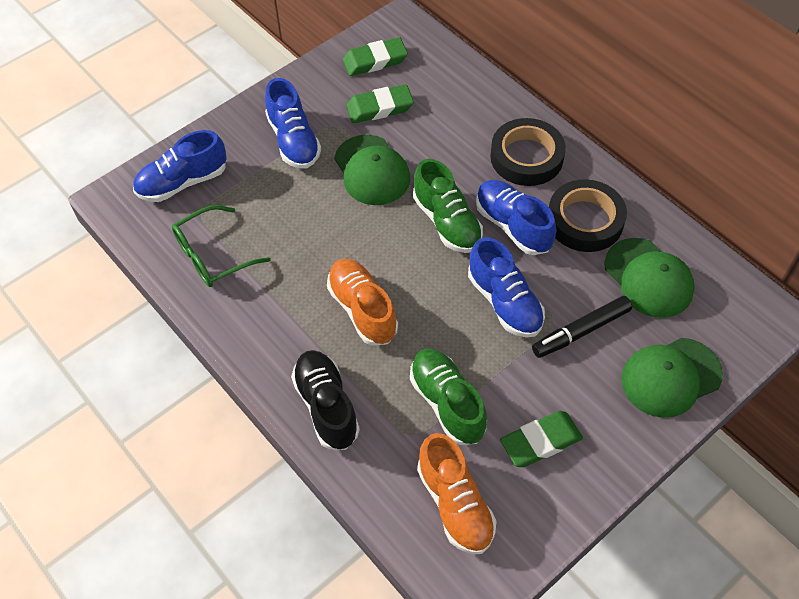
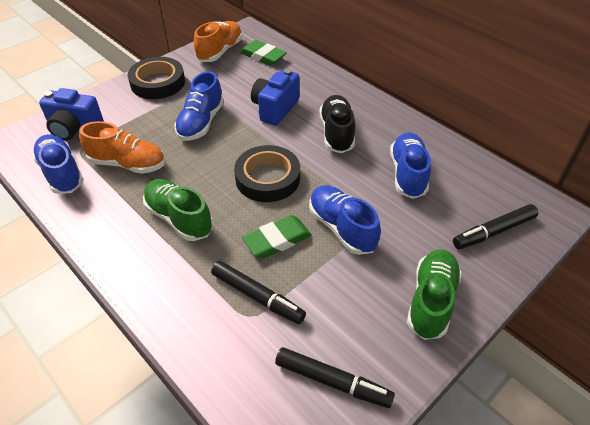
black marker: [532,296,632,358] = 1 -> [211,261,306,324] [275,347,395,408] [453,204,538,249] = 3
blue camera: none = 0 -> [39,88,104,140] [251,69,299,126] = 2
green cap: [334,135,410,205] [604,238,695,318] [621,338,723,418] = 3 -> none = 0
green eraser: [343,37,408,76] [346,84,414,123] [500,411,583,467] = 3 -> [240,40,287,66] [242,215,312,259] = 2
green glasses: [172,205,271,287] = 1 -> none = 0

